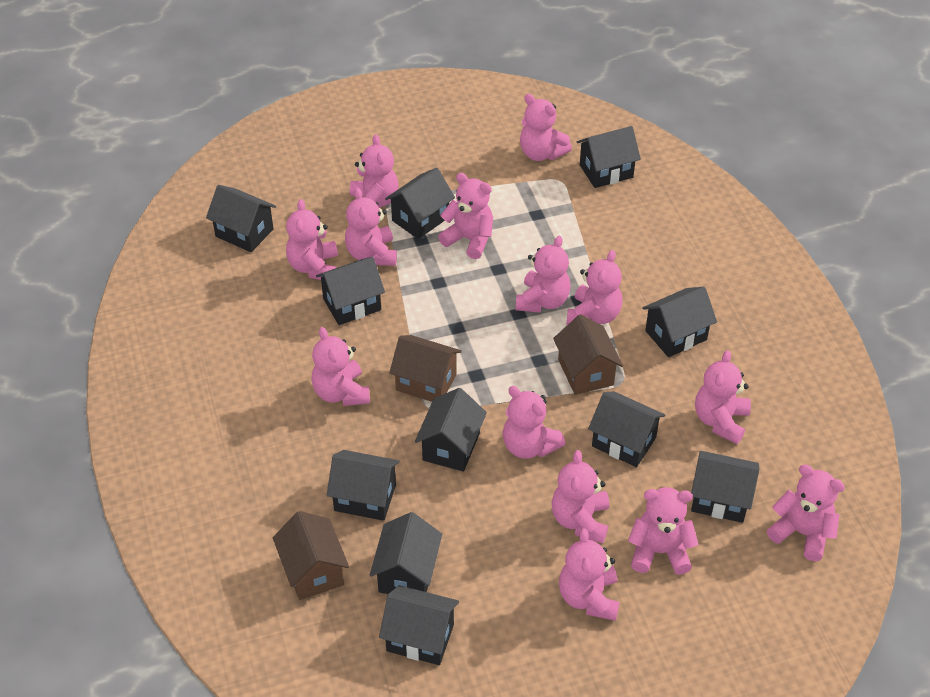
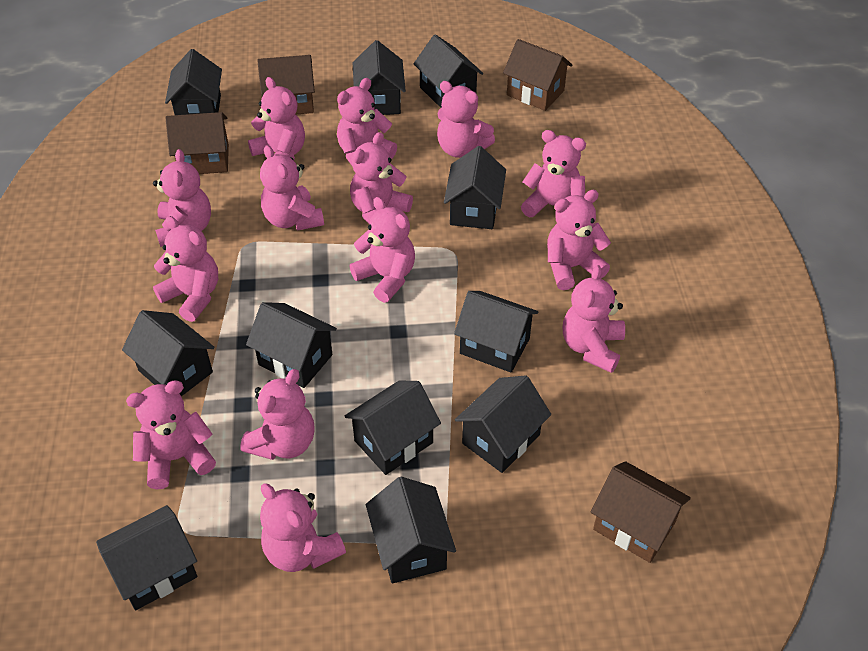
brown house: [273,511,349,600] [389,335,462,402] [553,314,623,395] = 3 -> [166,112,229,174] [257,55,315,114] [503,39,572,111] [591,461,691,563] = 4

